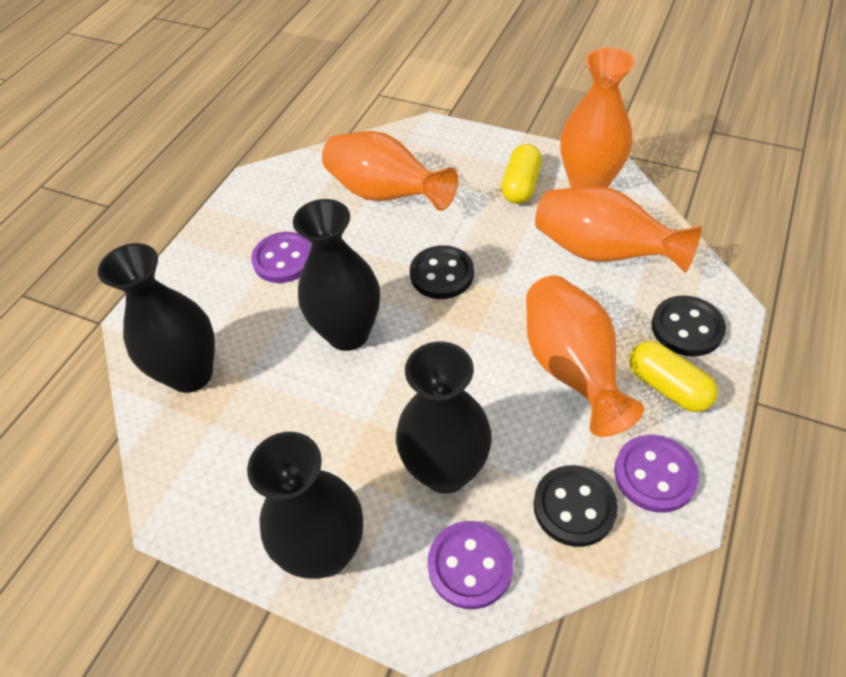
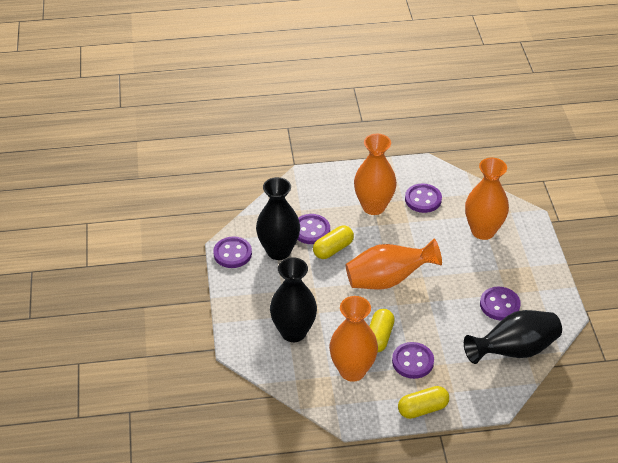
black button: [410,245,474,299] [534,465,618,547] [652,295,726,356] = 3 -> none = 0
black vase: [98,243,215,393] [247,432,363,579] [293,199,380,351] [396,341,492,493] = 4 -> [256,177,300,260] [270,257,317,342] [464,310,562,364] = 3
purple button: [251,232,312,283] [428,521,513,609] [614,435,699,513] = 3 -> [213,237,252,268] [298,214,330,244] [392,342,434,379] [405,184,442,213] [480,287,521,320] = 5
yellow capsule: [502,144,542,204] [629,341,718,412] = 2 -> [313,226,354,259] [369,309,395,353] [398,386,449,419] = 3

